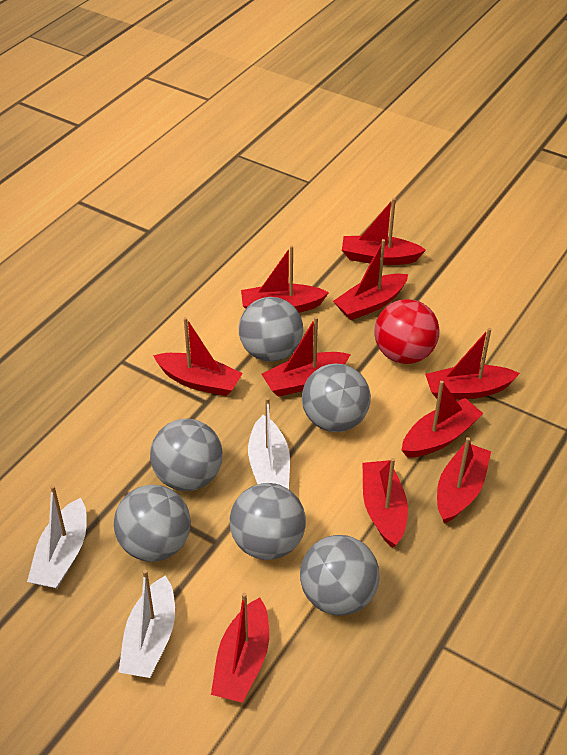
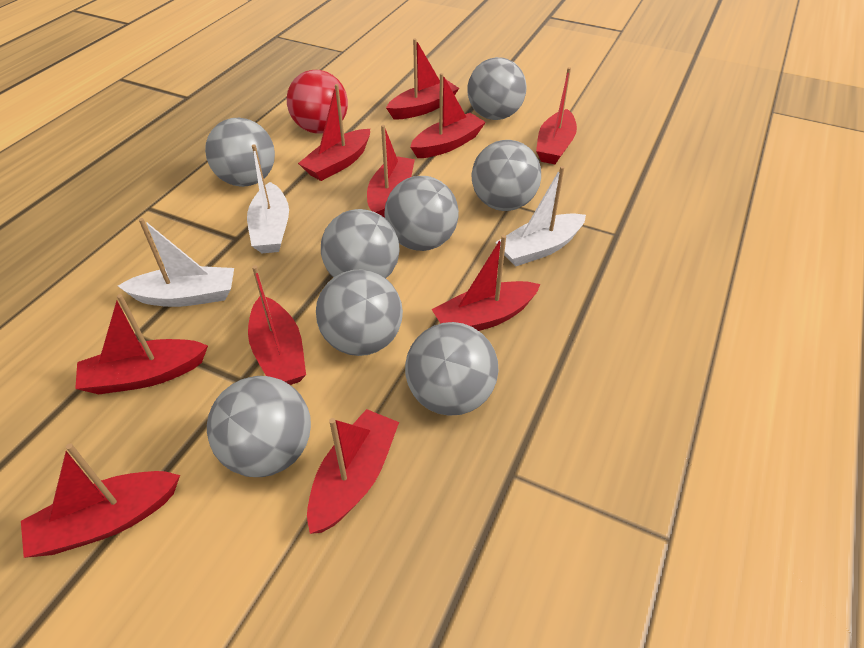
grey ball: [114,485,191,562] [150,419,223,491] [230,483,306,560] [239,297,303,362] [300,535,380,616] [302,363,371,432] = 6 -> [205,118,275,187] [207,376,311,477] [316,269,403,356] [321,209,400,278] [384,176,459,251] [405,322,499,416] [467,57,527,120] [472,140,541,211] = 8

